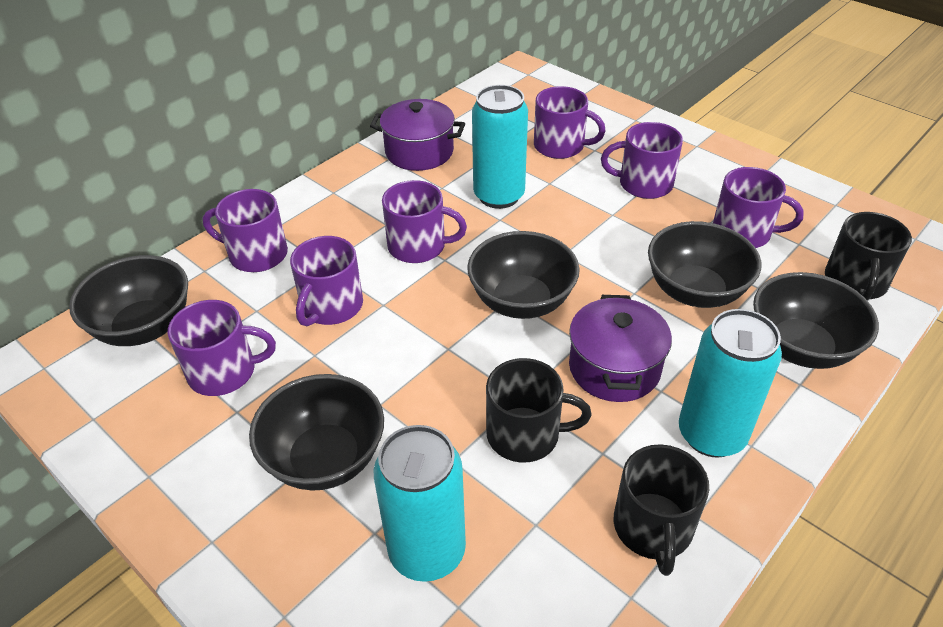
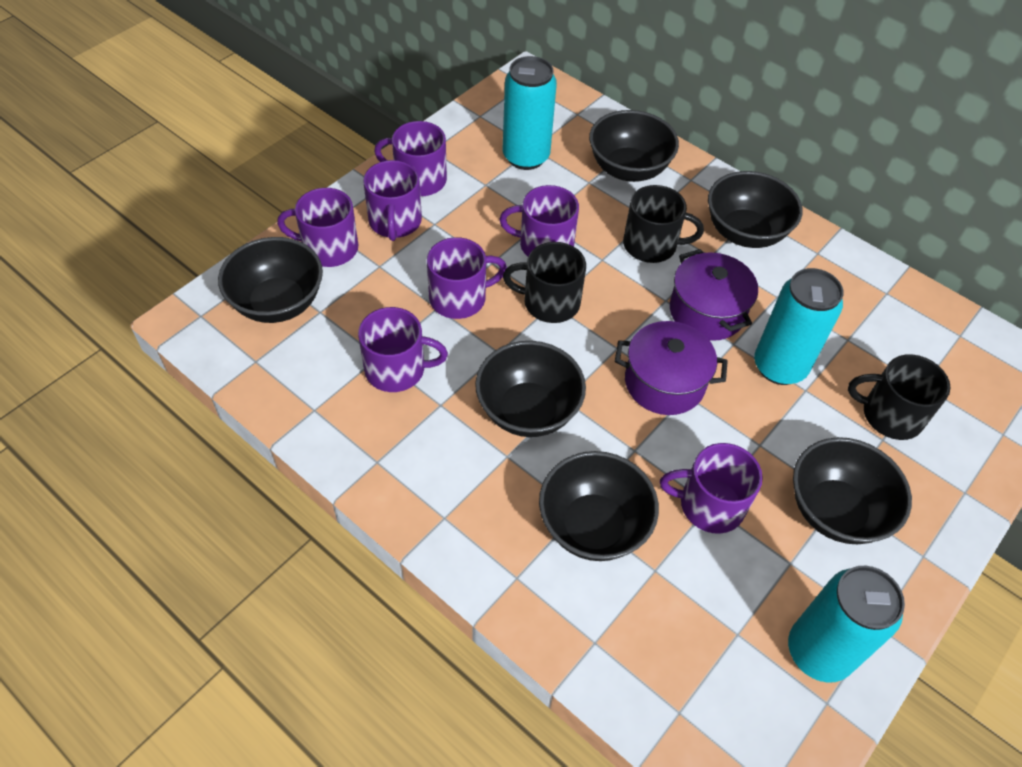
black bowl: [69,255,188,346] [249,374,384,491] [467,231,580,319] [648,221,761,308] [753,272,879,369] = 5 -> [218,237,323,323] [475,341,586,437] [539,451,659,561] [589,110,679,182] [708,171,803,248] [793,437,912,544] = 6

